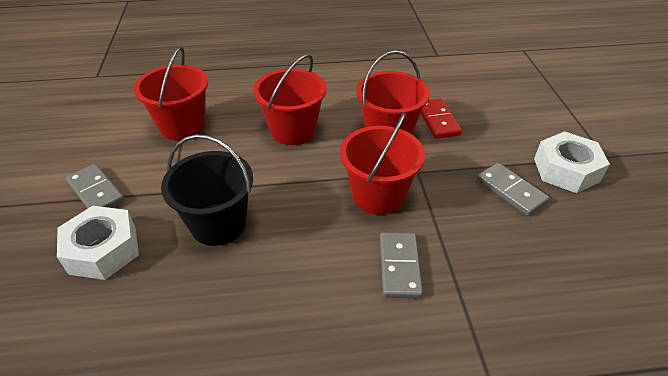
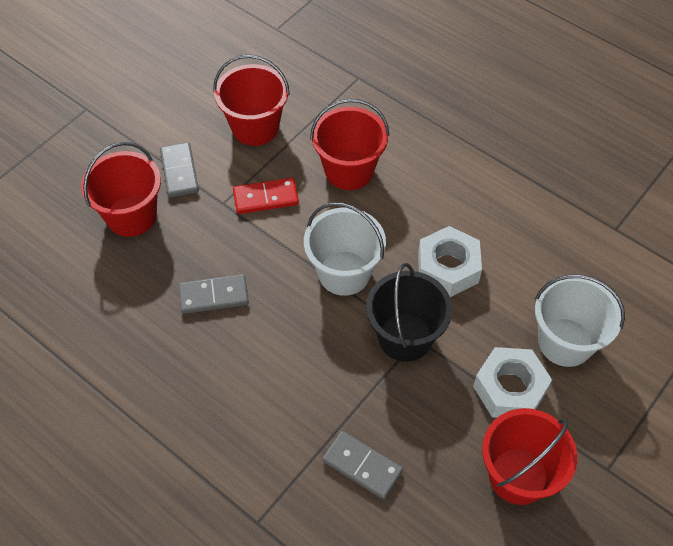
white bucket: none = 0 -> [304,202,386,296] [535,274,625,367] = 2

